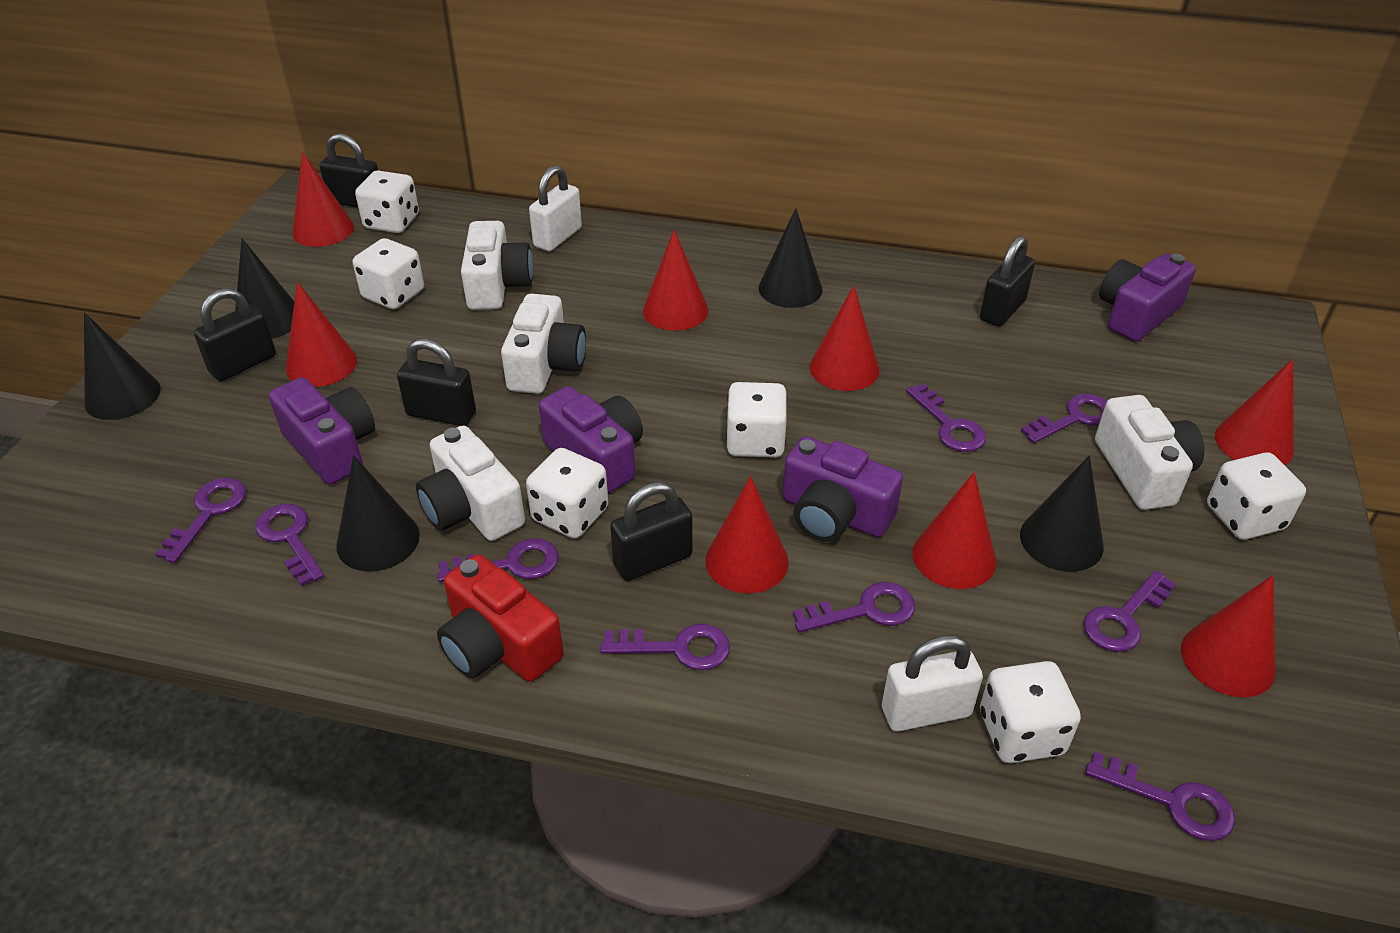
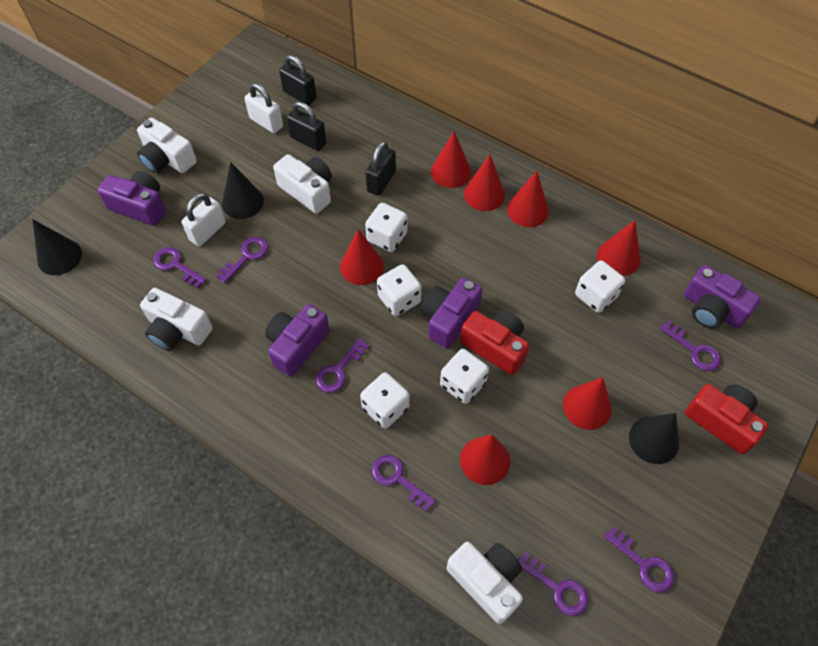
black cone: [84,313,161,420] [235,238,294,339] [336,455,420,571] [758,208,823,308] [1020,455,1104,572] = 5 -> [32,219,82,275] [222,162,264,219] [629,413,679,464] = 3
black padlock: [194,288,276,381] [319,133,378,208] [397,339,476,426] [610,482,693,581] [980,236,1035,327] = 5 -> [279,55,317,105] [287,101,326,151] [365,141,396,196] = 3
purple key: [155,478,246,563] [255,504,324,586] [437,538,559,583] [600,624,730,670] [793,582,915,633] [906,383,986,452] [1021,394,1107,443] [1083,570,1176,652] [1085,751,1235,841] = 9 -> [153,247,207,288] [216,237,268,284] [316,338,369,393] [371,455,436,512] [518,552,588,616] [604,527,674,592] [660,320,721,371] = 7
red camera: [437,554,563,682] = 1 -> [460,310,529,375] [685,384,769,454] = 2
red cone: [286,282,357,387] [292,152,354,247] [643,229,708,331] [705,476,789,594] [810,286,879,391] [913,472,996,589] [1181,575,1276,697] [1215,359,1294,465] = 8 -> [340,229,384,285] [431,131,471,188] [460,435,510,485] [464,154,505,211] [507,171,549,227] [563,377,612,430] [597,220,641,276] = 7
white dice: [353,238,424,309] [355,170,419,233] [526,448,608,539] [726,382,787,458] [980,661,1081,763] [1207,452,1306,540] = 6 -> [360,372,410,429] [365,203,407,252] [377,264,422,316] [440,349,489,404] [575,261,625,313] = 5

